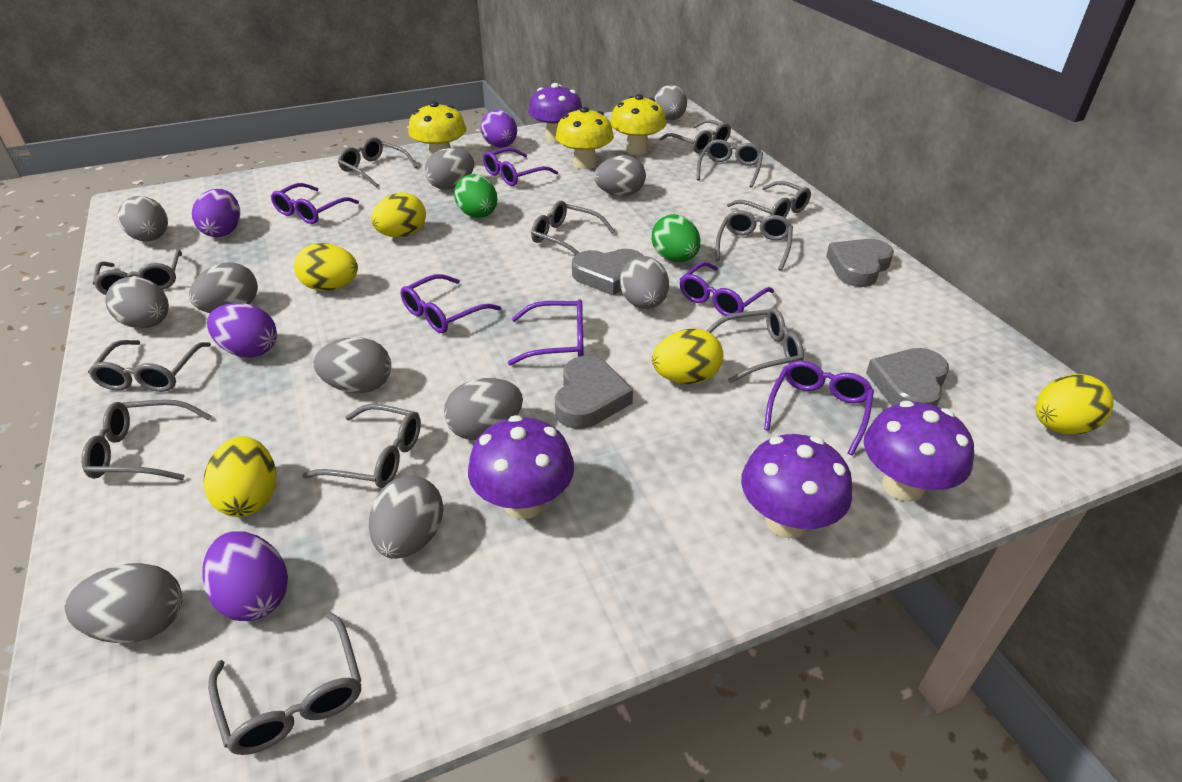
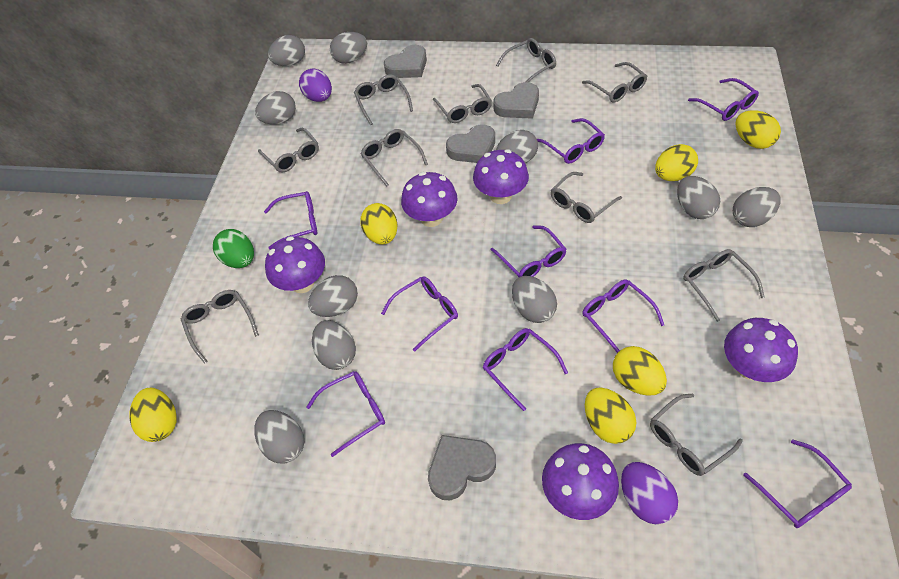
green egg: [454,174,497,218] [652,214,700,262] = 2 -> [213,229,254,268] = 1
grey egg: [64,563,182,643] [105,277,169,329] [117,196,168,242] [189,262,258,313] [313,337,391,393] [369,476,444,559] [425,148,474,190] [444,378,523,440] [594,156,646,196] [620,256,669,309] [655,85,687,121] = 11 -> [255,91,296,124] [255,410,304,464] [268,35,305,66] [308,275,358,317] [312,320,356,370] [330,32,367,64] [496,130,538,163] [512,276,557,323] [677,176,720,219] [733,187,781,227] = 10
grey glasses: [81,399,211,480] [88,340,211,392] [93,249,182,295] [208,612,361,755] [302,404,421,488] [338,137,417,187] [531,201,615,255] [659,119,731,153] [696,139,763,188] [707,308,804,383] [715,210,793,271] [727,181,811,218] = 12 -> [181,290,259,364] [258,128,319,172] [354,75,413,125] [361,129,428,187] [433,84,492,123] [496,38,556,82] [551,172,622,223] [582,62,647,102] [650,394,743,476] [683,249,765,322] = 10
purple egg: [192,189,240,237] [202,531,288,621] [207,303,277,358] [481,110,517,148] = 4 -> [299,69,332,102] [621,462,678,524] = 2
purple glasses: [271,183,359,224] [400,274,501,333] [483,148,558,186] [508,299,583,366] [680,262,774,316] [764,361,874,456] = 6 -> [264,191,317,249] [306,371,385,457] [381,276,458,351] [483,328,568,411] [491,225,566,278] [537,118,605,164] [582,280,664,353] [688,78,759,121] [743,439,852,528] = 9
purple mushroom: [468,415,574,519] [528,83,582,142] [741,434,852,538] [864,401,974,502] = 4 -> [265,236,325,293] [401,172,458,227] [473,149,529,204] [542,443,619,520] [724,318,798,382] = 5
yellow egg: [204,436,276,517] [294,243,358,291] [371,193,426,237] [652,328,723,384] [1035,374,1114,434] = 5 -> [129,388,177,442] [360,203,398,244] [585,387,636,444] [613,346,667,396] [655,144,698,181] [735,110,781,149] = 6
yellow mushroom: [408,101,467,157] [555,107,614,169] [610,94,666,155] = 3 -> none = 0

